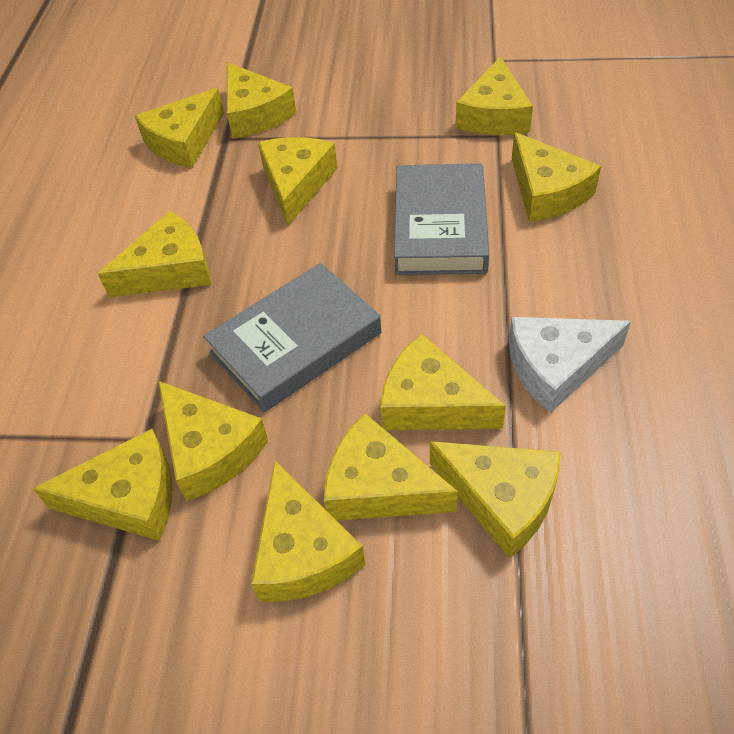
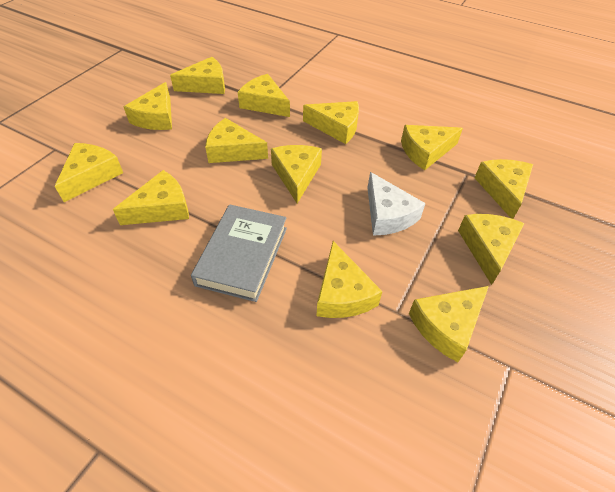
grey book: [203,263,381,412] [394,163,489,275] = 2 -> [191,204,287,302] = 1
yellow cheese: [32,429,172,541] [98,211,211,298] [135,88,224,168] [158,381,268,501] [227,62,296,139] [251,461,365,602] [258,137,338,225] [324,414,458,520] [380,334,506,430] [430,441,561,558] [455,56,533,135] [512,132,601,222] = 12 -> [55,143,123,202] [113,170,189,225] [124,82,172,130] [170,57,225,94] [205,118,268,163] [238,74,290,117] [271,145,322,203] [303,101,359,144] [316,241,383,318] [401,125,463,170] [409,286,489,362] [458,214,524,285] [474,159,533,219] = 13

